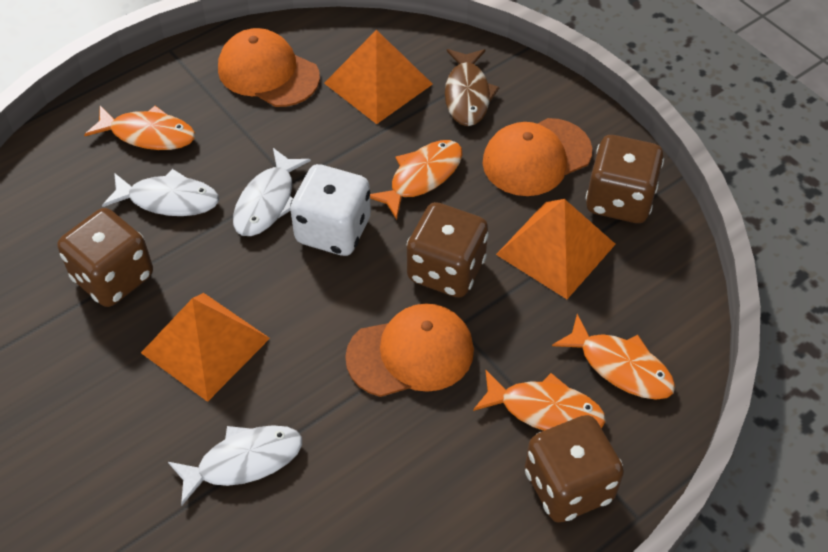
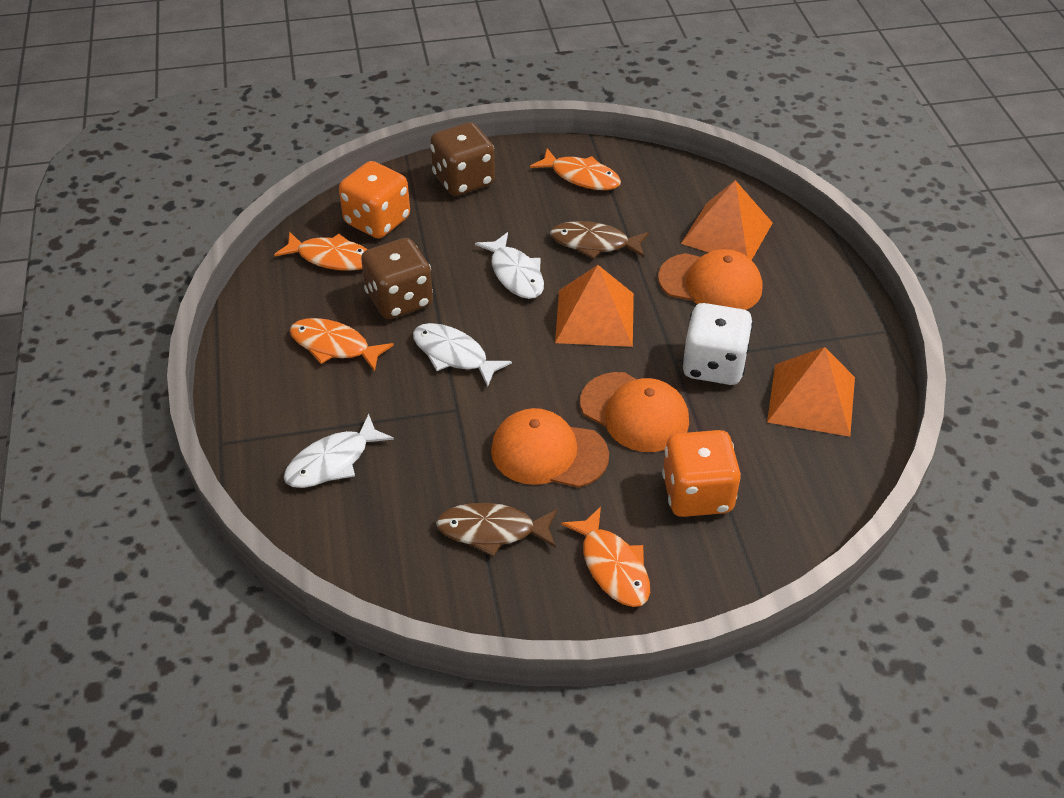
brown dice: [58,208,153,307] [407,202,489,298] [525,415,624,523] [585,135,664,223] = 4 -> [361,238,433,319] [430,122,495,196] = 2
brown fish: [445,49,500,126] = 1 -> [436,503,557,557] [550,221,649,259] = 2
orange dice: none = 0 -> [339,161,410,238] [662,430,741,517] = 2

